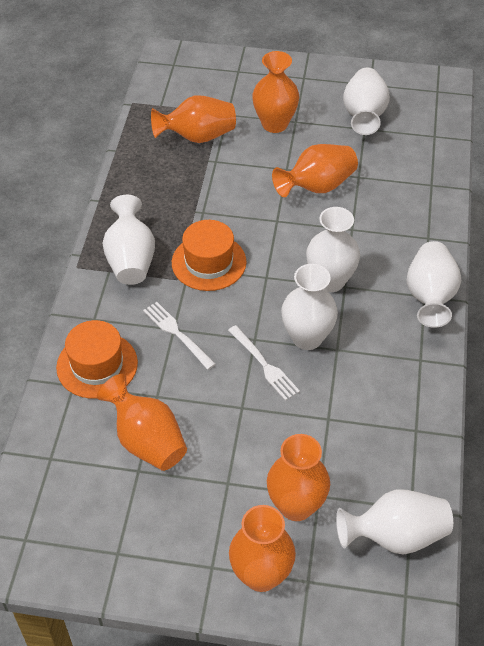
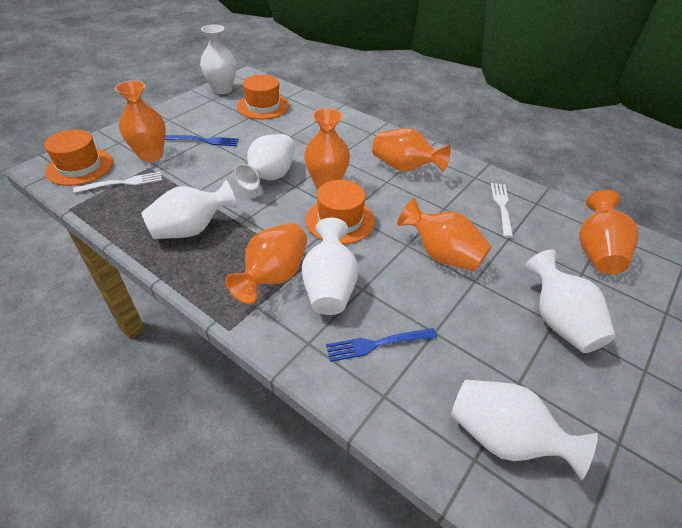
blue fork: none = 0 -> [165,135,239,146] [326,328,437,362] = 2
orange hat: [56,320,138,399] [172,220,247,291] = 2 -> [44,129,113,186] [237,75,289,119] [306,180,375,244] = 3

